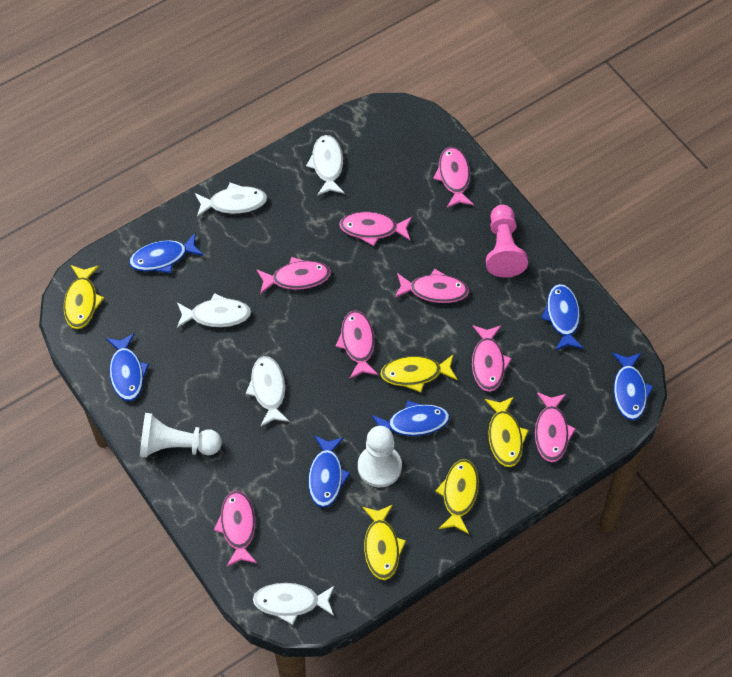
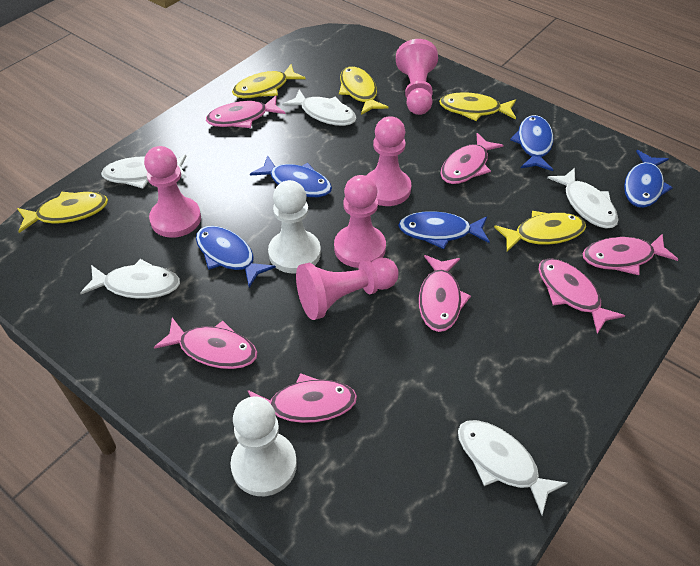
blue fish: [106,333,149,401] [129,233,204,273] [308,436,350,508] [371,400,450,436] [541,284,584,351] [612,353,654,421] = 6 -> [196,226,276,288] [250,155,332,197] [398,211,490,249] [510,115,554,171] [624,150,673,208] = 5
pink fish: [214,490,257,567] [256,257,331,294] [335,310,378,379] [339,212,412,246] [394,269,469,303] [433,147,474,208] [472,325,512,392] [535,392,576,462] = 8 -> [154,318,257,369] [206,95,285,128] [248,373,357,423] [419,255,471,332] [441,133,503,184] [539,258,625,334] [583,234,678,275] = 7
pink pawn: [486,205,528,278] = 1 -> [144,146,201,238] [296,257,399,320] [334,175,386,268] [366,116,411,206] [396,39,438,115] = 5

